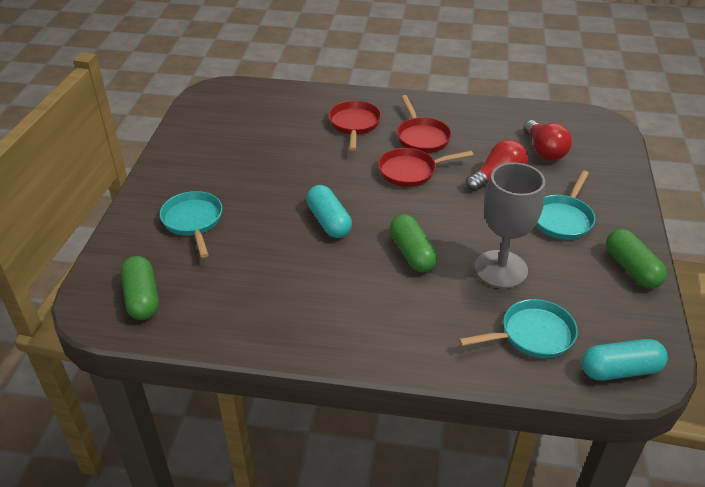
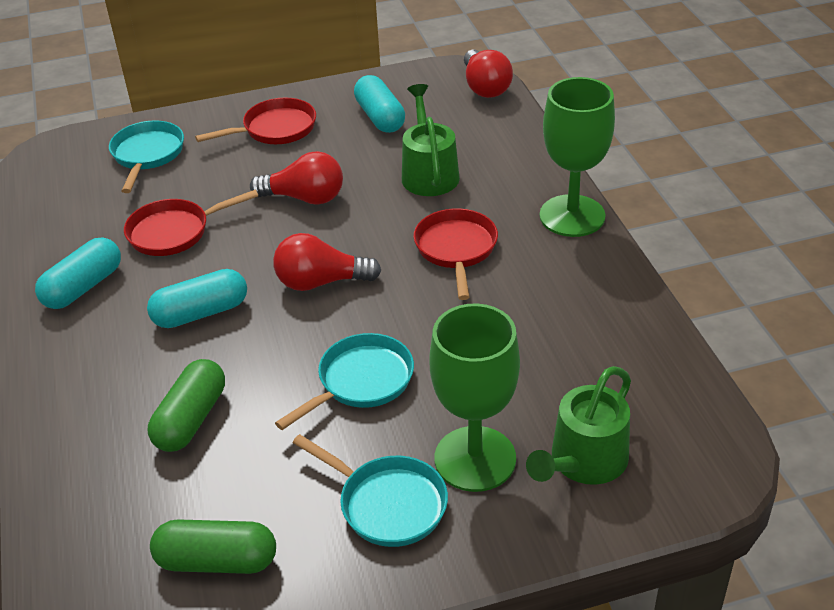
green capsule: [121,256,159,320] [389,214,438,272] [606,229,667,288] = 3 -> [148,359,225,452] [150,519,276,574] = 2
green goblet: none = 0 -> [429,303,520,492] [540,77,615,237] = 2
green watering can: none = 0 -> [402,84,460,196] [526,366,631,485] = 2
grey goblet: [474,163,545,289] = 1 -> none = 0
red light bulb: [466,140,528,191] [523,120,572,161] = 2 -> [250,151,343,205] [273,233,381,291] [464,50,513,98] = 3
turquoise capsule: [306,185,352,238] [581,339,668,381] = 2 -> [35,237,121,309] [147,269,247,328] [354,75,405,133] = 3

